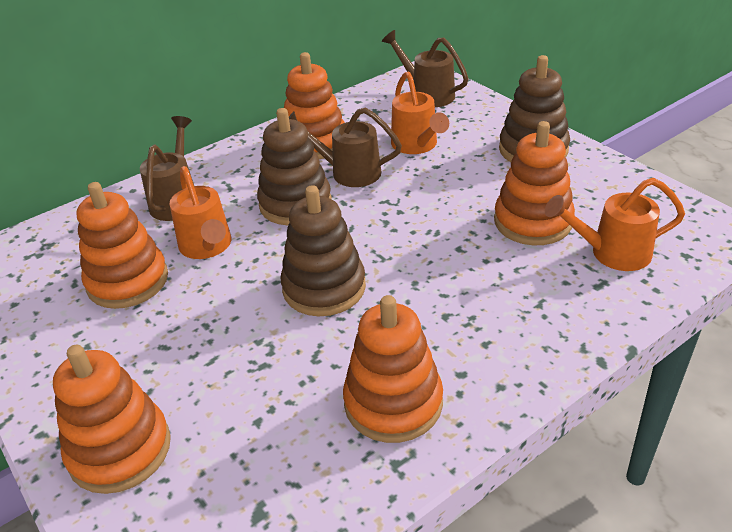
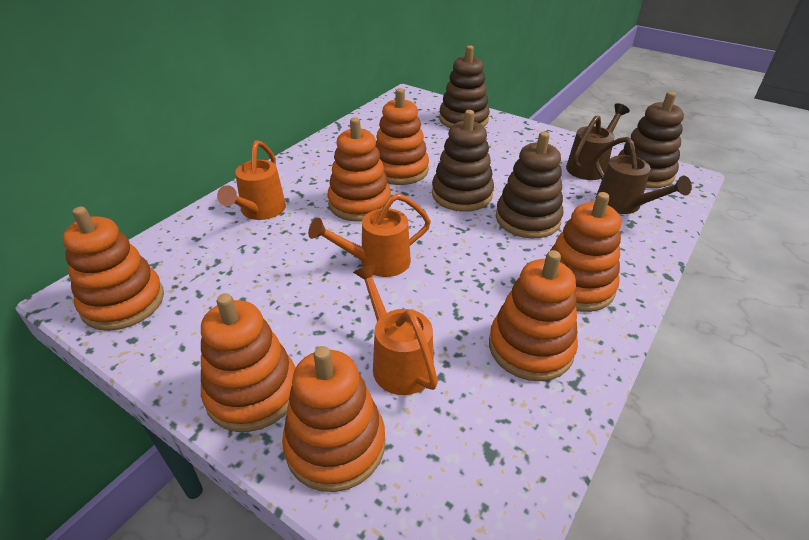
brown stacking toy: [257,108,332,225] [281,185,366,316] [499,55,570,162] = 3 -> [432,110,494,212] [439,45,490,128] [496,132,563,238] [619,91,684,188] = 4
brown watering can: [140,116,194,221] [289,107,402,187] [382,30,468,107] = 3 -> [566,103,630,180] [594,137,692,214] = 2
orange stacking toy: [53,345,171,494] [77,182,168,309] [284,52,345,159] [343,295,443,443] [494,121,575,245] = 5 -> [63,207,164,331] [201,293,296,432] [282,346,385,492] [327,117,391,222] [376,88,429,185] [489,250,578,381] [545,192,621,312] = 7

